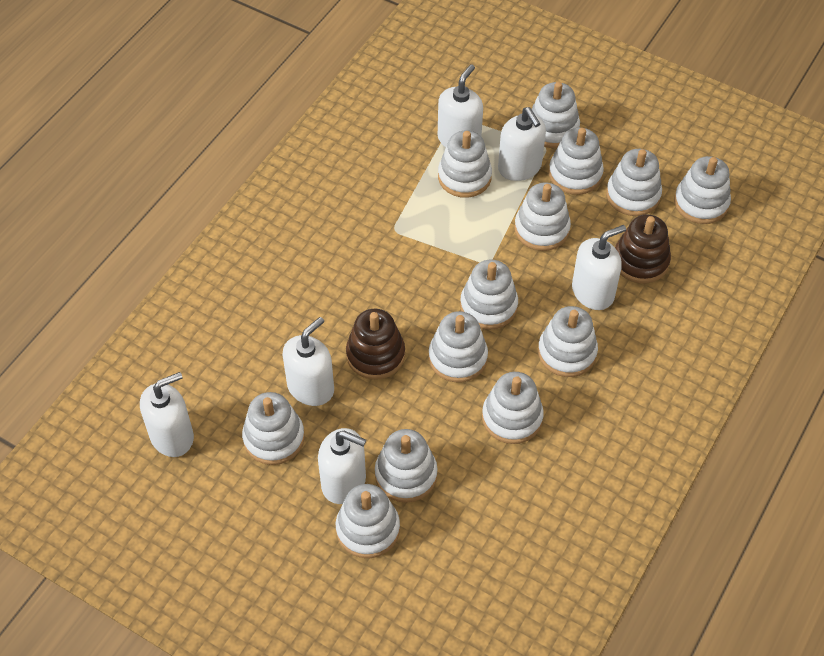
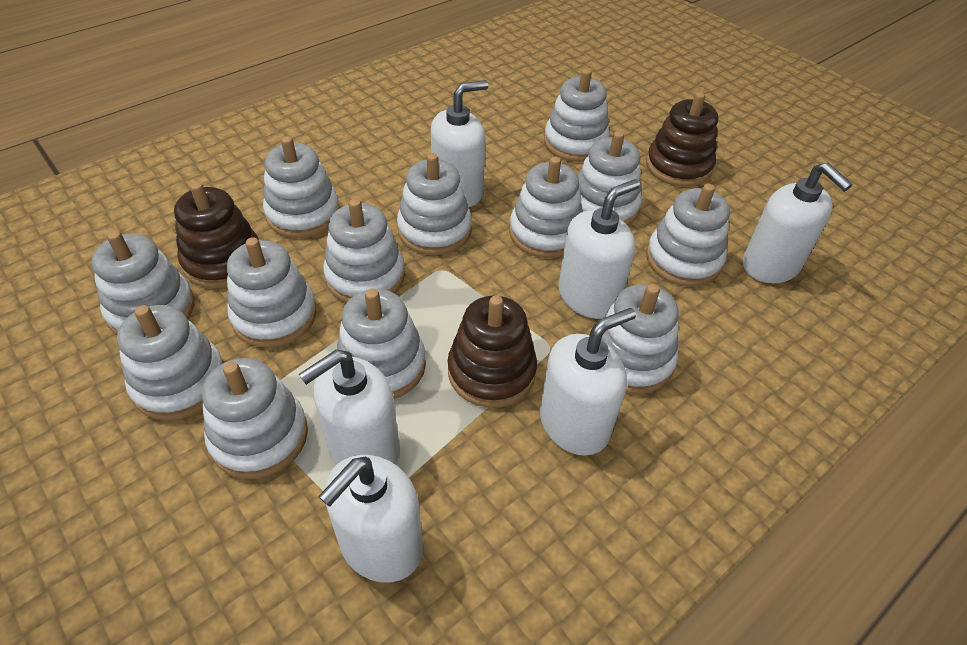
brown stacking toy: [346,309,405,380] [615,214,671,283] = 2 -> [174,182,259,288] [448,296,537,408] [646,92,718,187] = 3

